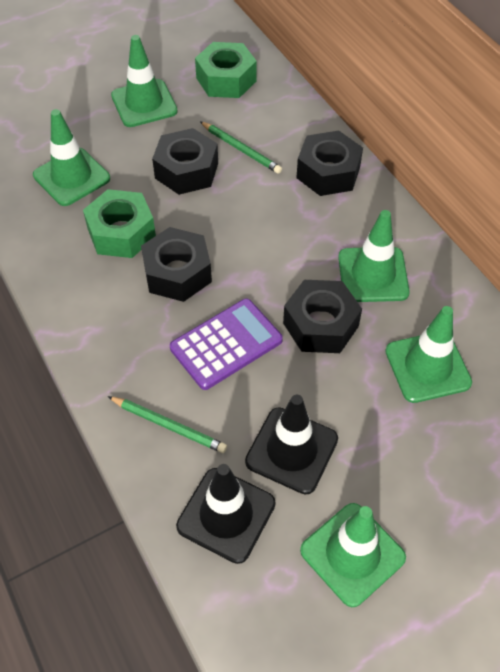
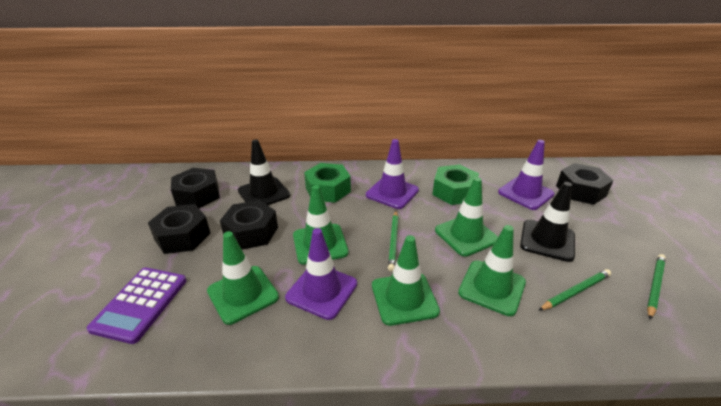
green pencil: [108,396,227,453] [200,121,282,174] = 2 -> [388,211,398,271] [538,269,611,311] [647,254,666,319] = 3
purple traffic cone: none = 0 -> [285,228,357,320] [366,139,419,209] [498,140,555,210] = 3

